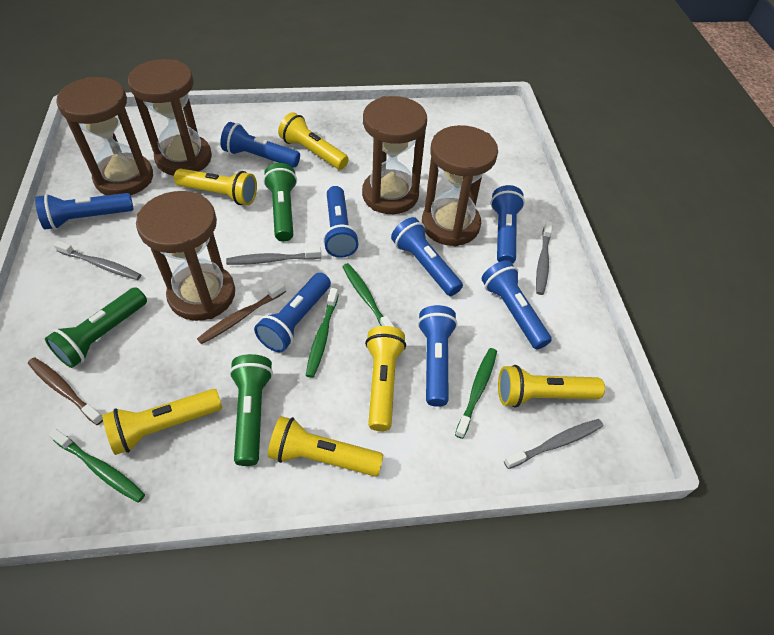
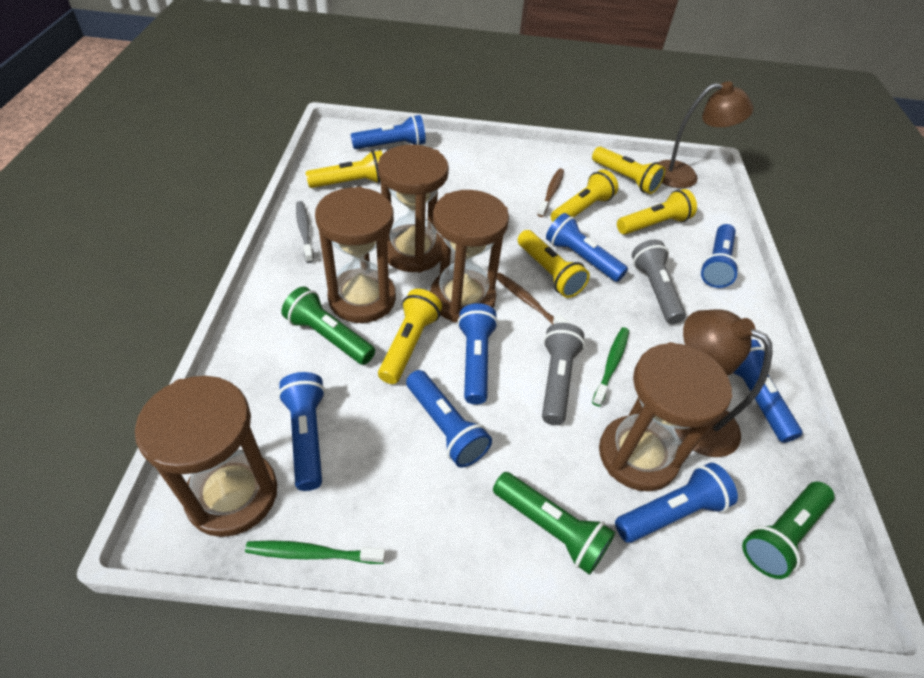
brown lamp: none = 0 -> [657,81,754,188] [675,309,772,457] = 2
green toothbrush: [49,429,145,503] [305,288,339,378] [342,263,394,327] [455,348,497,439] = 4 -> [245,540,386,564] [592,327,629,407] = 2
grey flashlight: none = 0 -> [542,323,585,425] [632,239,686,324] = 2
grey toothbrush: [54,241,142,280] [226,247,322,265] [504,419,603,469] [536,221,553,295] = 4 -> [296,201,314,263] = 1

